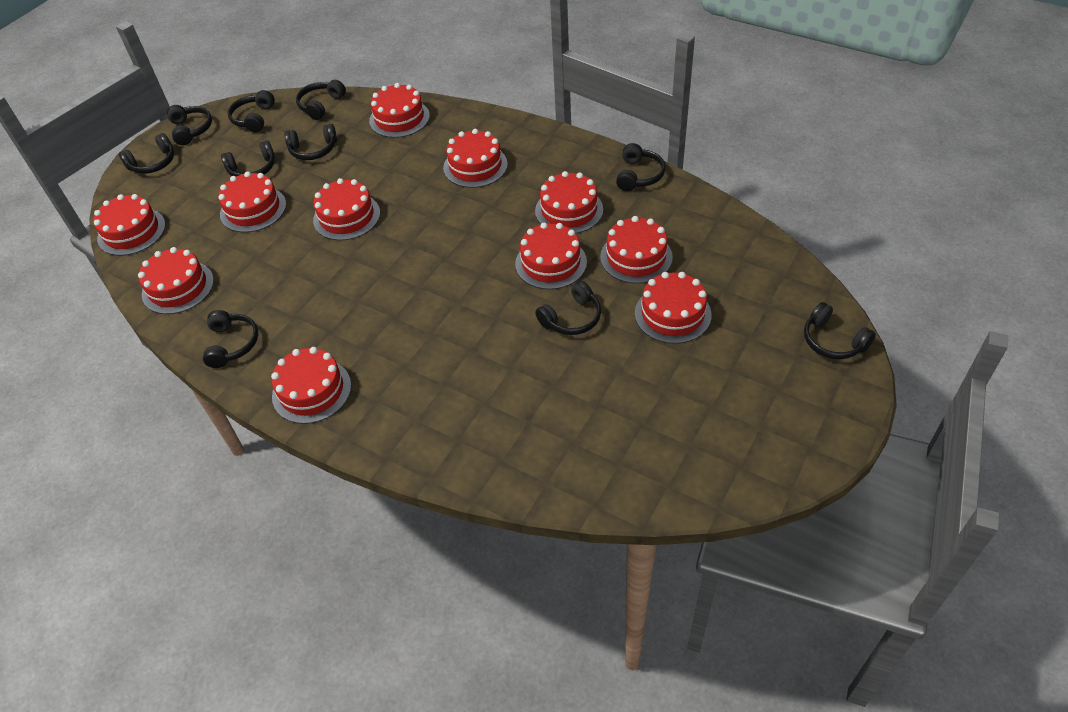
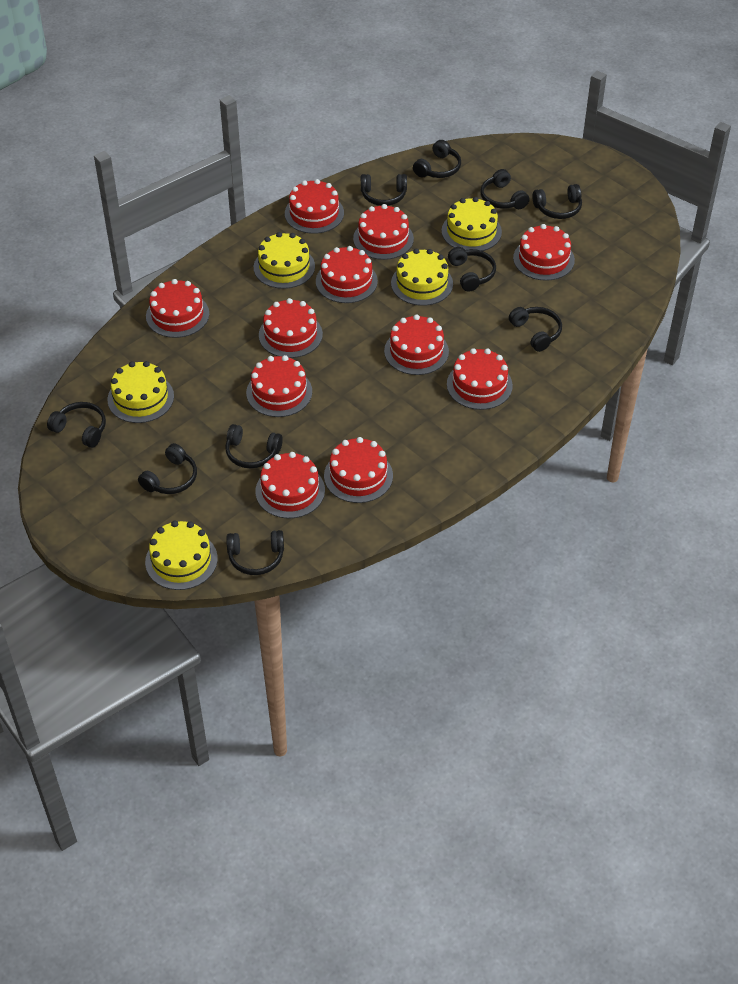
yellow cake: none = 0 -> [108,361,174,423] [145,521,218,590] [254,232,315,289] [391,249,453,306] [441,197,502,251] = 5

